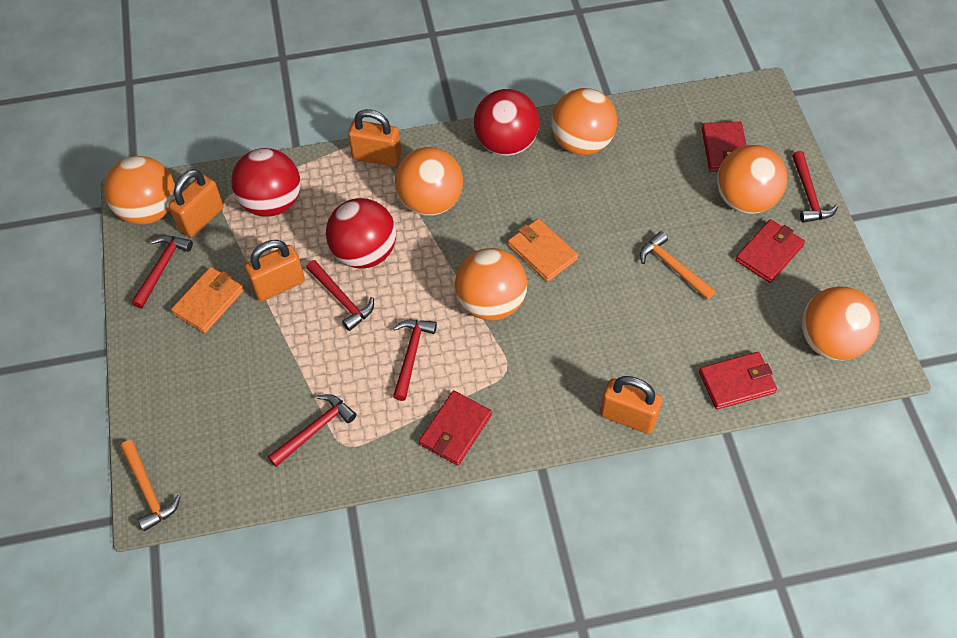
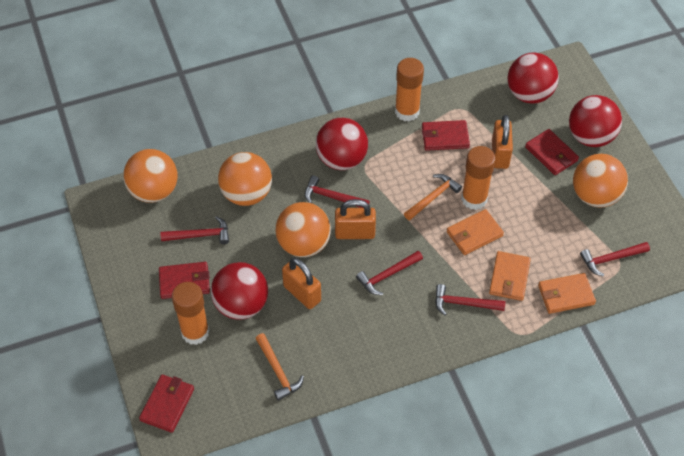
orange ball: [104,156,175,224] [395,147,463,216] [455,248,527,321] [551,88,617,155] [717,145,787,214] [801,286,880,361] = 6 -> [123,149,178,203] [218,152,272,206] [276,202,331,257] [573,154,628,208] = 4
orange glue stick: none = 0 -> [172,282,210,345] [395,58,424,122] [461,146,496,210] = 3
orange padlock: [168,169,224,237] [245,240,305,301] [348,109,401,167] [600,376,663,434] = 4 -> [282,258,321,309] [335,199,376,239] [492,115,513,169] = 3
orange wallet: [171,267,244,333] [508,219,578,282] = 2 -> [447,209,504,255] [489,251,531,301] [538,273,596,314] = 3
red ball: [231,148,301,217] [326,198,396,269] [474,89,539,156] = 3 -> [211,262,268,320] [316,118,368,170] [507,52,559,104] [569,95,622,147] = 4

